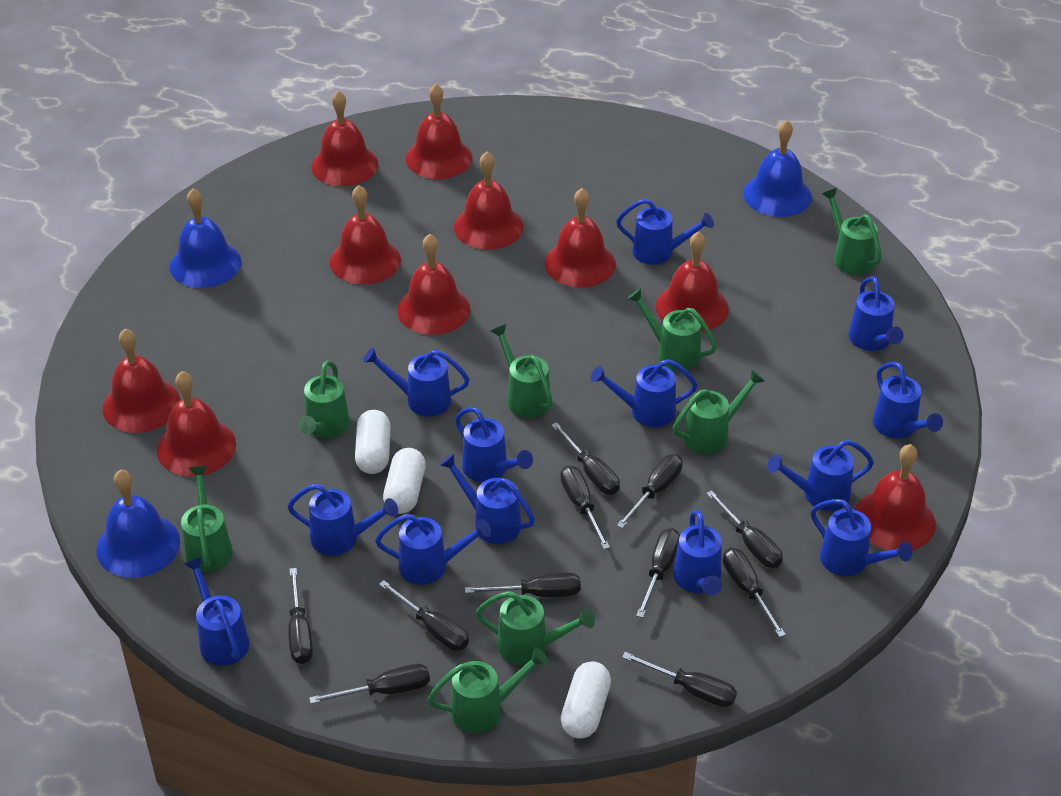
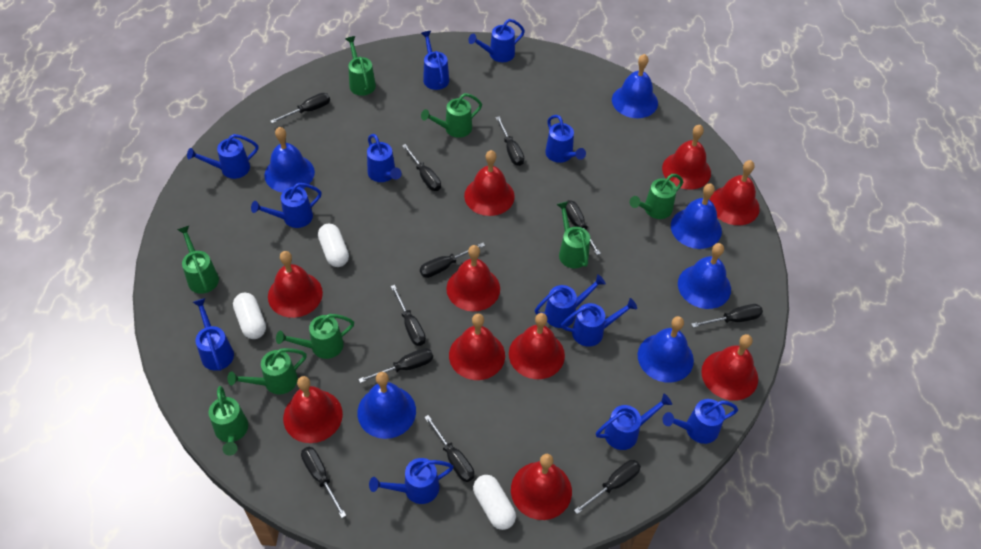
blue bell: [96,469,180,578] [170,189,241,288] [743,120,812,217] = 3 -> [264,127,315,192] [357,372,416,439] [612,54,658,118] [638,316,694,383] [671,183,722,249] [678,243,731,309] = 6
blue watering can: [184,556,250,666] [287,484,398,556] [363,348,470,416] [375,514,491,585] [439,453,535,544] [455,407,533,482] [591,359,698,428] [616,198,714,265] [673,510,722,596] [767,440,874,511] [811,499,912,576] [848,276,904,351] [873,362,943,439] = 13 -> [187,134,258,179] [193,298,234,371] [251,183,322,228] [367,134,402,182] [369,458,454,504] [421,31,449,90] [468,19,525,62] [535,274,606,328] [545,115,586,163] [561,298,637,347] [596,394,672,450] [663,399,738,444] = 12

